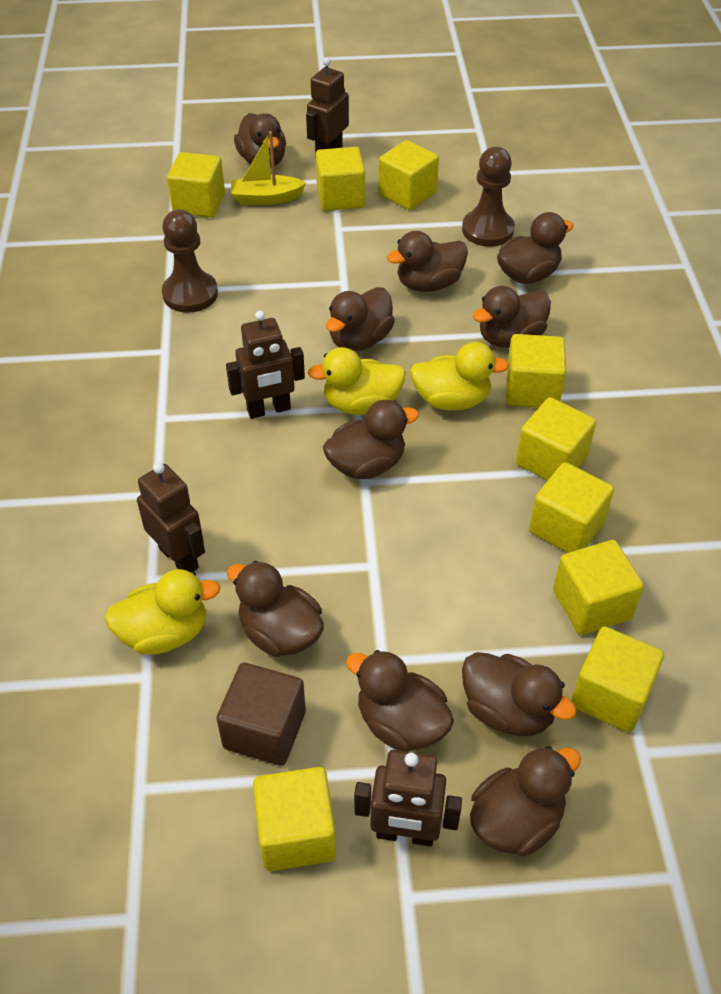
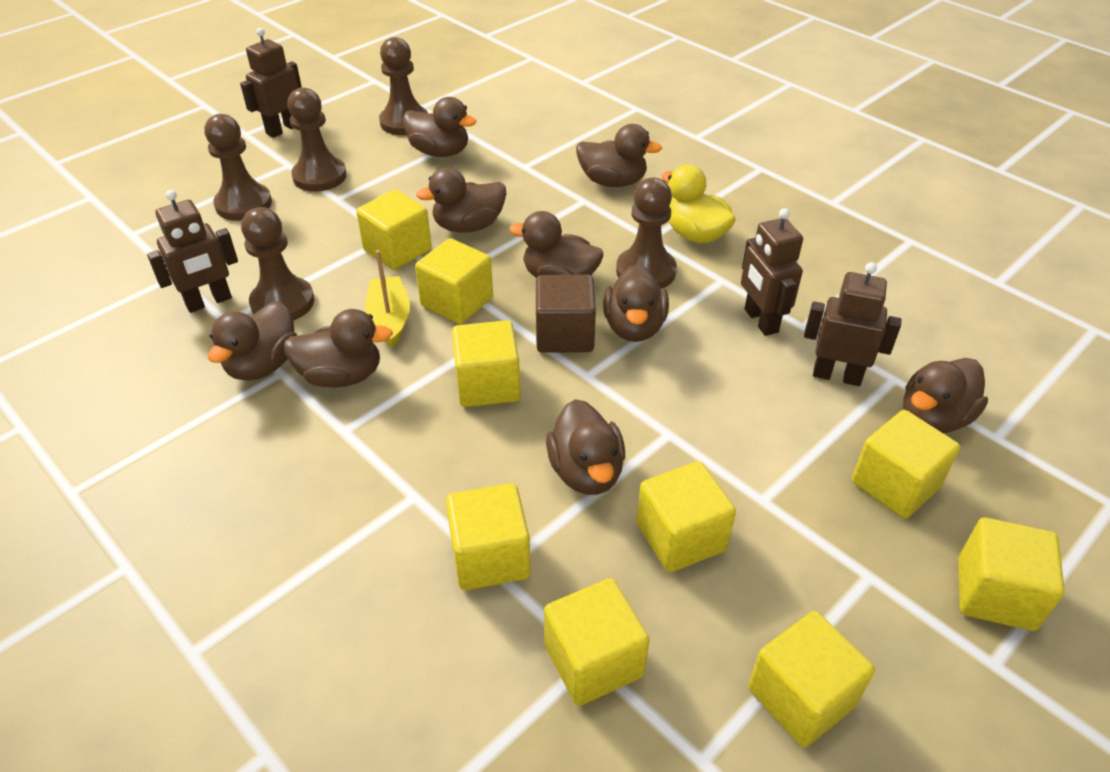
brown duck: [227,561,324,657] [234,113,286,168] [323,400,419,479] [326,287,395,351] [346,650,454,752] [387,231,468,292] [462,652,577,736] [470,746,581,857] [473,286,551,348] [497,212,574,284] = 10 -> [208,301,297,381] [283,309,393,388] [403,97,476,157] [416,167,506,233] [509,211,603,278] [546,399,625,495] [576,124,662,187] [603,264,669,342] [903,358,988,433] = 9
brown pawn: [162,209,218,313] [462,147,515,247] = 2 -> [204,114,272,221] [241,207,314,320] [287,88,346,192] [379,37,428,135] [616,178,677,289] = 5
yellow duck: [104,569,220,655] [308,347,406,415] [410,342,510,411] = 3 -> [661,165,736,244] = 1

